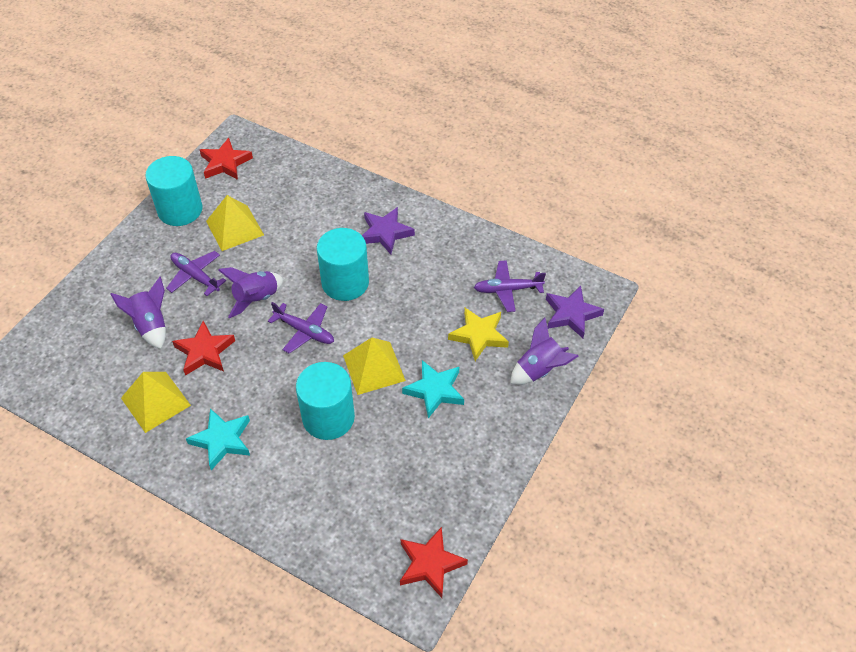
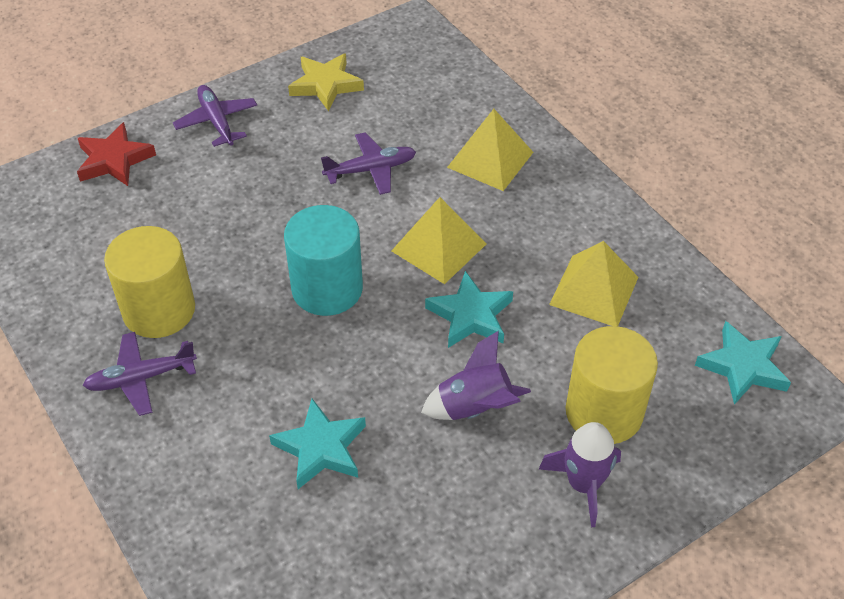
purple rocket: [110,277,166,349] [218,267,283,318] [511,318,578,385] = 3 -> [421,331,531,420] [539,422,621,527] = 2
purple star: [362,207,415,254] [546,286,604,338] = 2 -> none = 0
red star: [172,321,235,376] [200,138,253,180] [400,527,468,598] = 3 -> [77,122,156,186] = 1
turquoise cylinder: [145,156,203,226] [296,362,355,440] [317,228,369,301] = 3 -> [284,205,363,316] = 1
turquoise star: [186,408,250,470] [402,360,464,418] = 2 -> [269,399,366,489] [425,271,513,348] [695,321,791,405] = 3
yellow cylinder: none = 0 -> [104,226,195,338] [566,326,658,444] = 2

